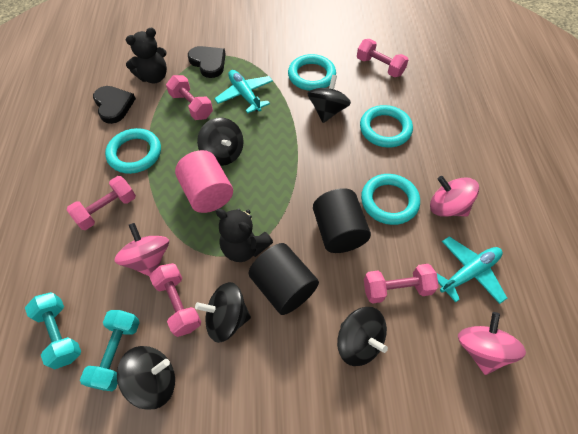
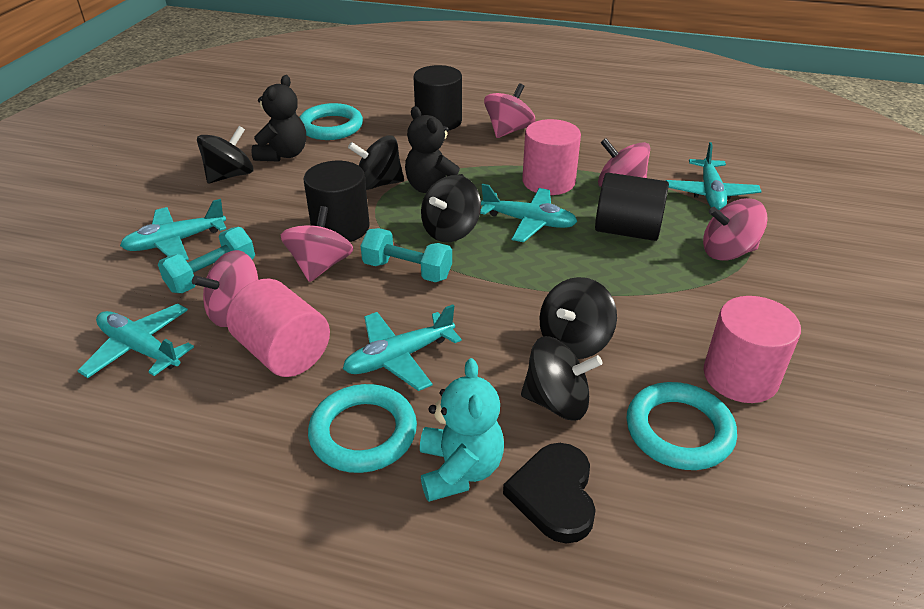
black cylinder: [248,243,319,315] [313,188,371,253] = 2 -> [303,161,370,242] [414,65,462,130] [595,173,669,241] = 3
black heart: [93,86,136,124] [188,46,226,78] = 2 -> [503,443,596,544] = 1
pink cylinder: [175,150,233,213] = 1 -> [226,279,330,377] [522,119,581,195] [704,296,801,403] = 3
pink dumbbell: [67,176,136,230] [149,263,201,337] [166,75,213,120] [357,39,409,77] [364,264,439,304] = 5 -> none = 0
pink spinning top: [114,223,169,276] [430,176,479,217] [458,312,526,375] = 3 -> [192,250,259,327] [281,206,353,282] [484,83,535,138] [598,138,650,187] [703,198,768,261] = 5
turquoise plane: [214,70,273,113] [437,236,507,304] = 2 -> [78,304,194,378] [120,199,226,260] [343,304,462,391] [480,184,578,242] [666,142,761,210] = 5
turquoise ring: [105,128,161,174] [288,54,336,91] [360,105,413,148] [361,174,420,225] = 4 -> [300,103,363,140] [308,384,417,473] [626,382,737,470] = 3
turquoise teddy bear: none = 0 -> [420,358,504,502] = 1

